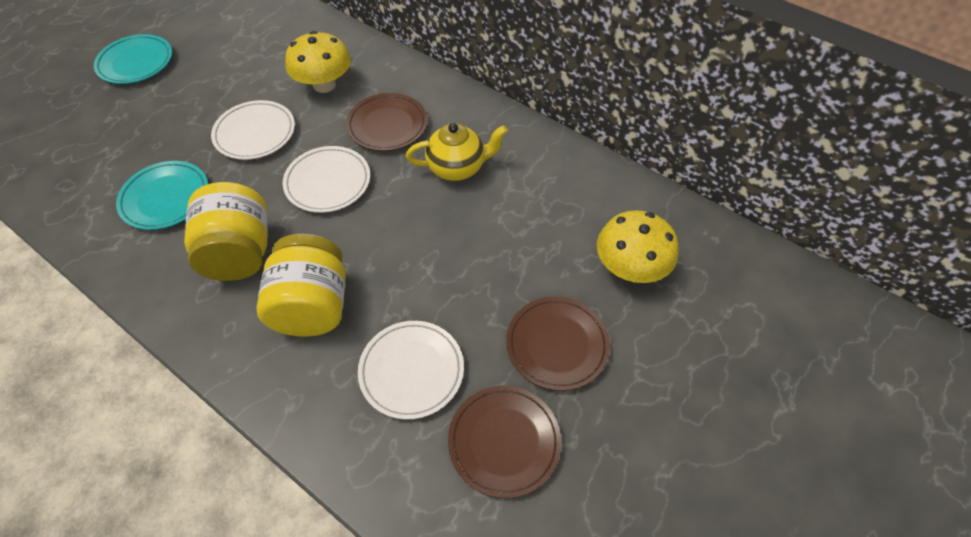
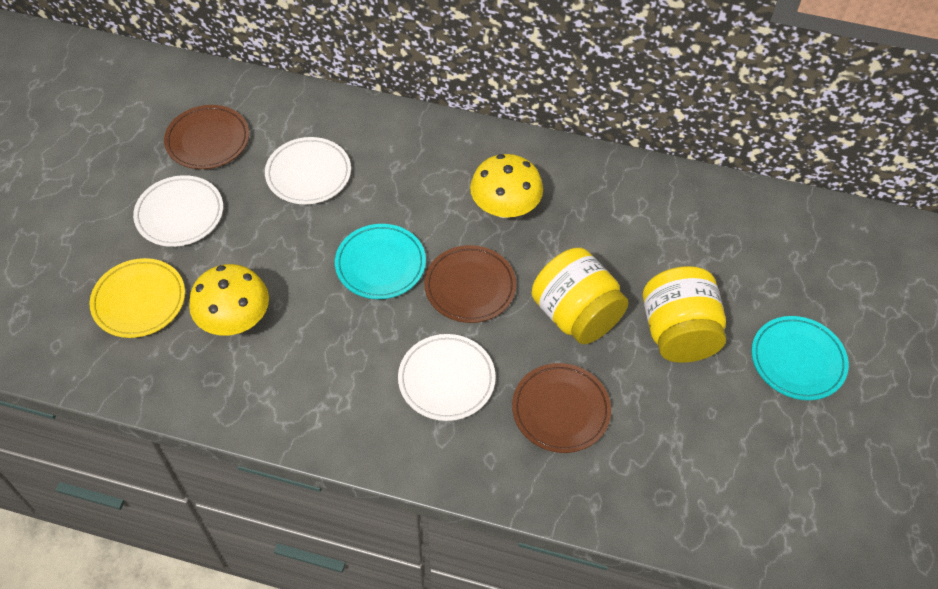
yellow plate: none = 0 -> [90,258,185,338] = 1
yellow teapot: [406,123,508,181] = 1 -> none = 0

